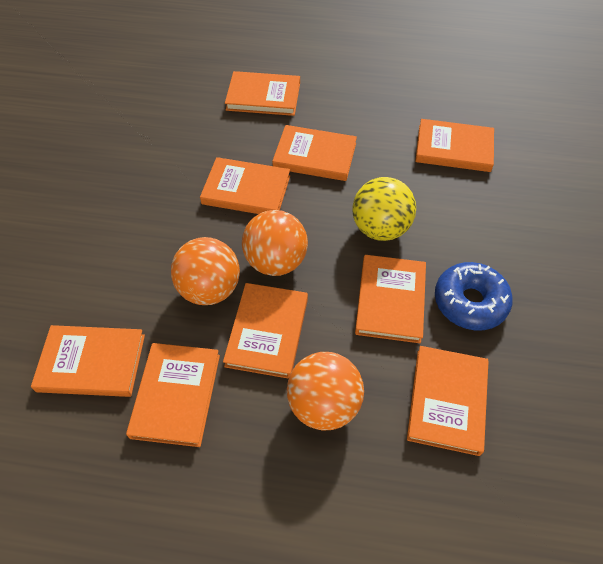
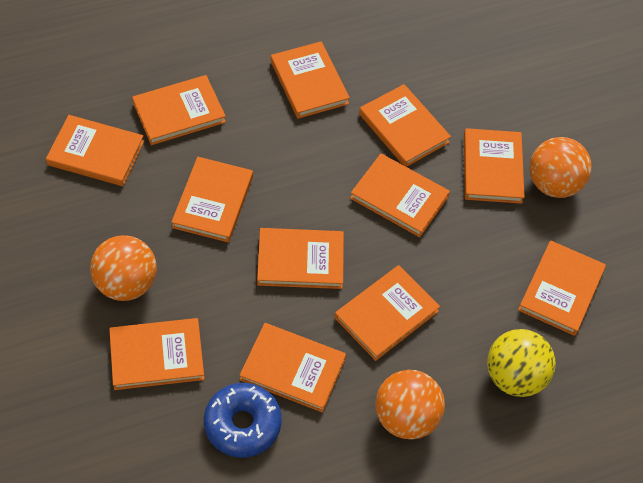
orange book: [31,325,145,397] [126,343,220,447] [200,157,290,214] [223,283,308,379] [225,71,300,116] [272,125,357,181] [355,255,426,343] [407,346,489,456] [415,119,494,172] = 9 -> [46,115,144,186] [109,318,204,390] [132,75,226,145] [171,157,253,242] [239,323,346,412] [257,228,344,289] [271,41,350,119] [335,265,440,361] [350,154,450,237] [359,84,451,167] [464,128,525,204] [518,240,606,336] = 12

